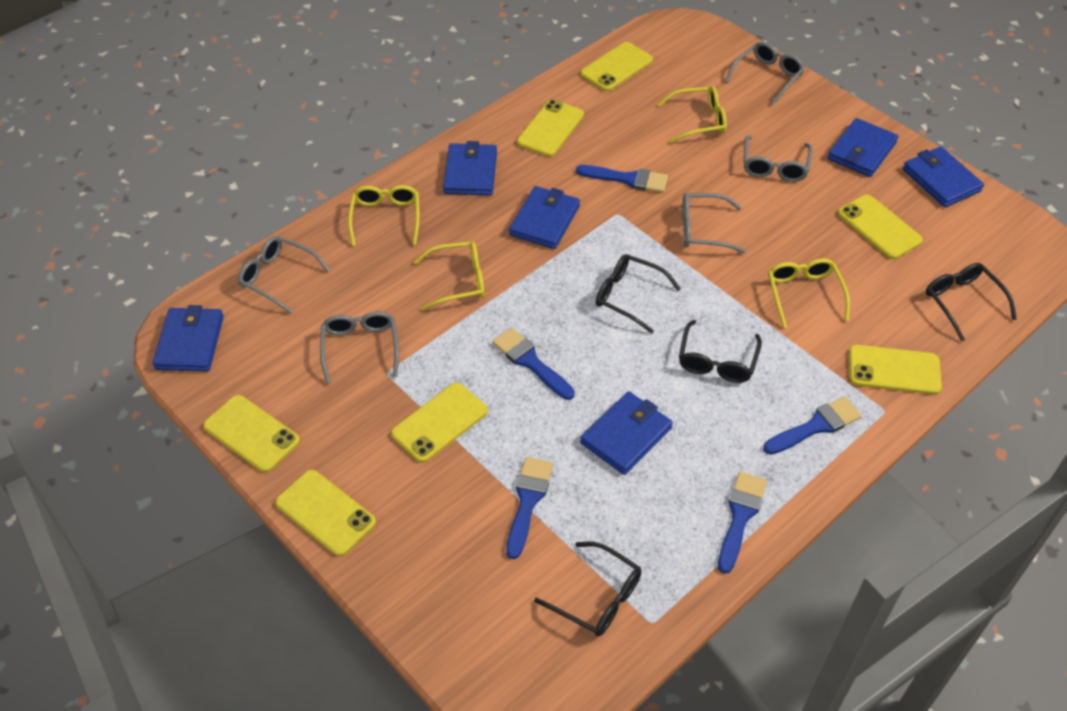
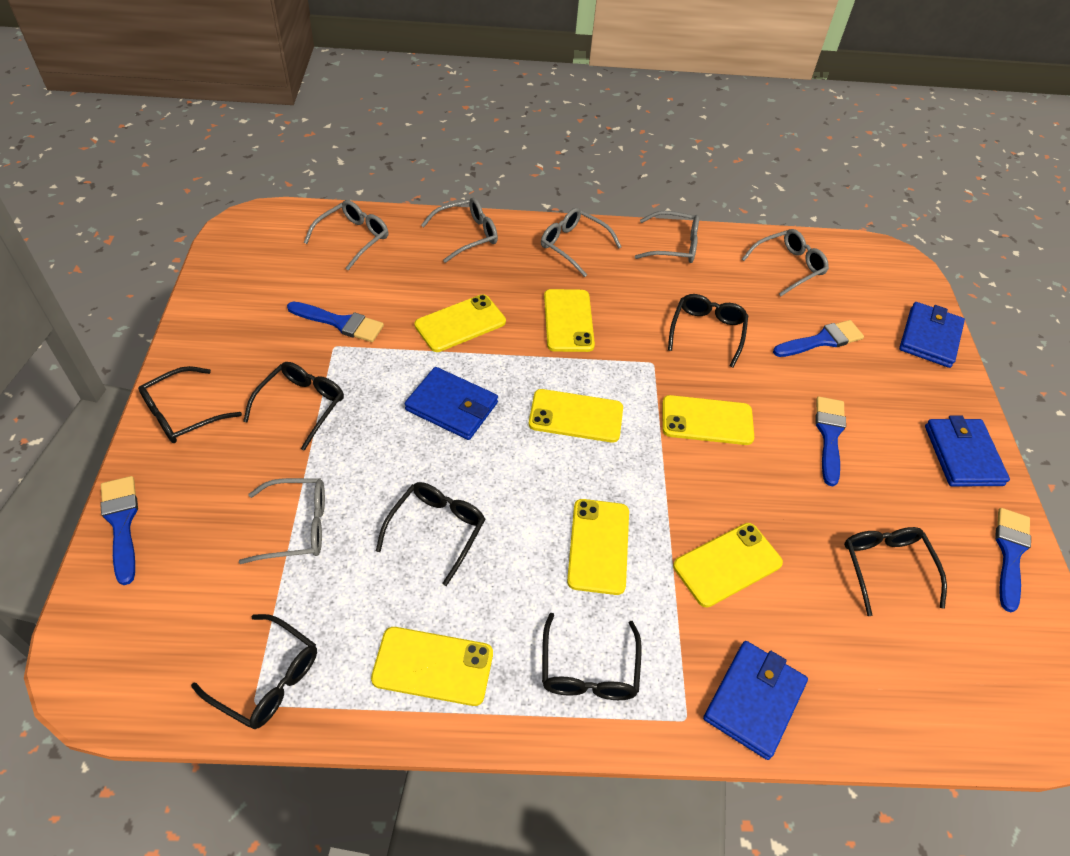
black glasses: [534,541,642,636] [596,254,681,333] [679,320,762,383] [926,263,1017,342] = 4 -> [138,366,242,443] [191,614,317,729] [243,362,344,451] [376,482,485,586] [542,613,642,700] [668,294,748,368] [844,527,947,616] = 7
blue wallet: [153,305,224,371] [443,141,497,196] [509,186,580,249] [580,391,673,475] [827,118,898,177] [903,147,984,207] = 6 -> [405,367,498,440] [703,641,808,760] [899,302,965,368] [925,416,1010,486] = 4
grey glasses: [238,236,330,313] [320,311,399,384] [682,193,746,254] [725,42,804,105] [744,135,813,182] = 5 -> [239,478,325,564] [304,200,388,270] [421,198,498,263] [541,208,621,277] [635,211,699,263] [742,229,829,296] = 6
yellow glasses: [348,185,420,246] [414,241,484,311] [658,86,727,143] [768,259,850,328] = 4 -> none = 0

